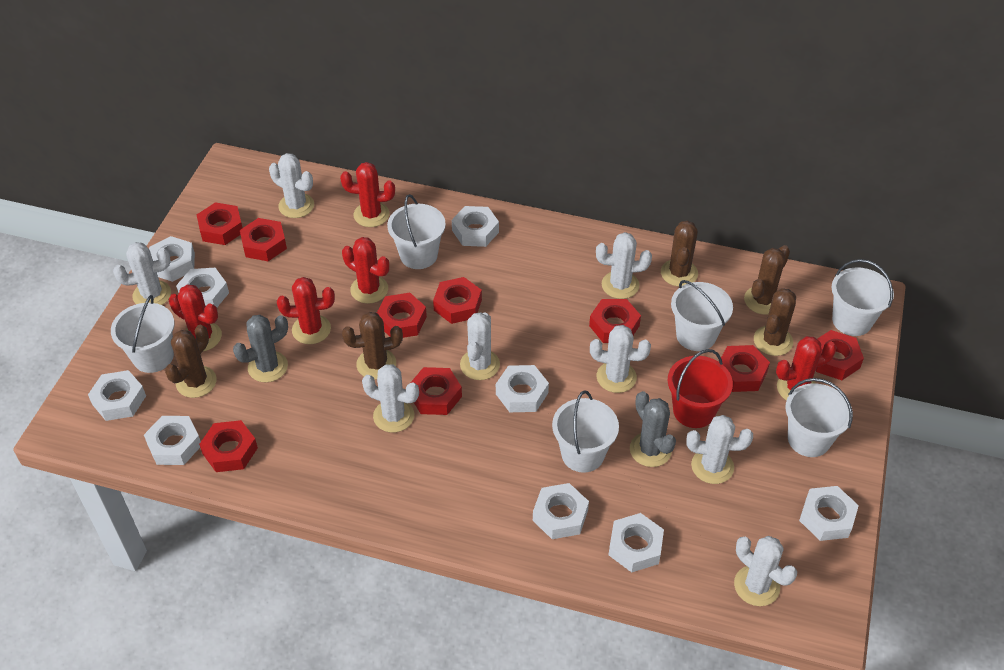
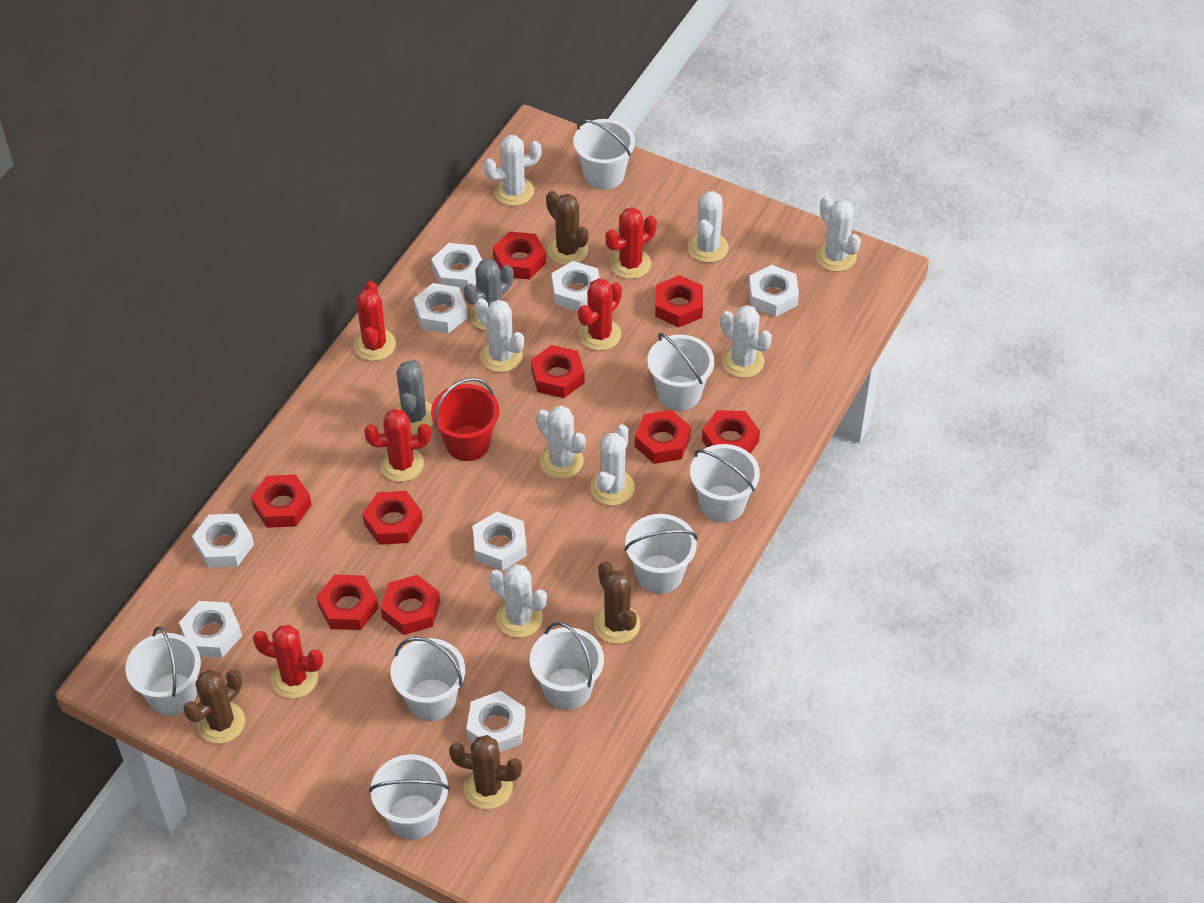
brown cactus: [165,325,217,398] [342,312,403,380] [661,220,698,287] [744,245,790,315] [754,288,796,356] = 5 -> [183,669,245,744] [449,735,522,809] [546,191,588,265] [594,561,640,644] = 4
white bucket: [111,295,174,373] [387,194,446,269] [552,390,619,473] [671,280,733,351] [786,378,853,457] [831,259,894,336] = 6 -> [125,626,201,716] [369,754,450,840] [391,637,465,721] [530,622,604,710] [573,119,635,190] [624,514,698,594] [647,333,714,411] [690,444,760,523] = 8
white nut: [88,370,146,421] [144,416,201,465] [149,236,195,282] [176,268,229,307] [452,206,499,247] [496,365,549,412] [533,483,589,539] [609,513,664,572] [799,486,859,541] = 9 -> [179,601,242,658] [192,514,254,568] [414,283,467,334] [431,243,482,291] [466,691,526,752] [473,512,527,571] [551,261,600,312] [749,265,799,317] = 8

